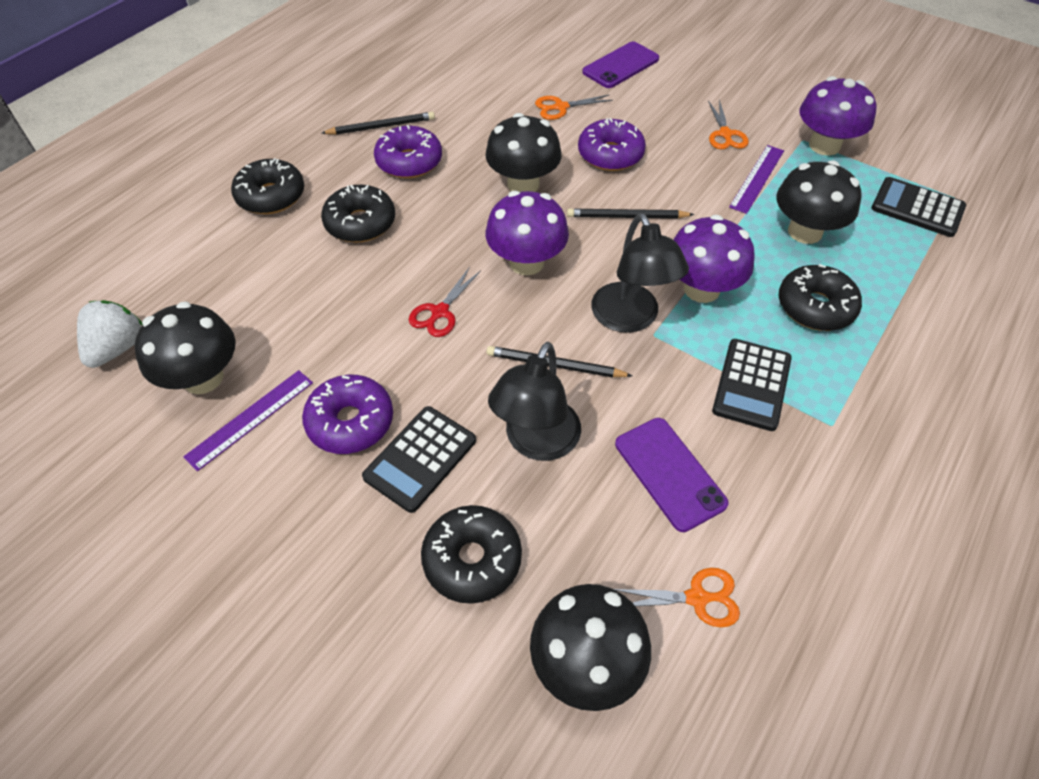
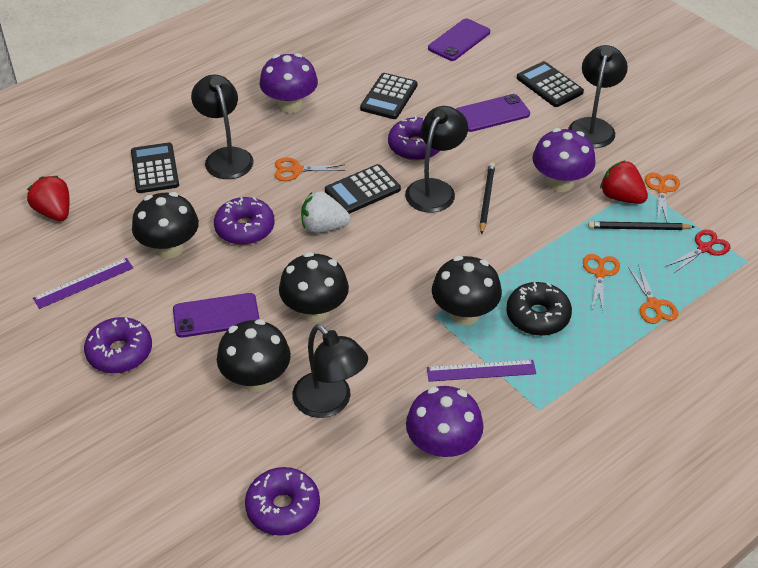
black calculator: [362,406,476,513] [712,339,792,431] [871,177,966,237] = 3 -> [131,143,179,193] [325,164,401,214] [360,73,417,119] [517,61,584,107] = 4
black donut: [231,158,304,214] [321,185,395,242] [421,505,522,604] [779,264,862,331] = 4 -> [506,282,572,336] = 1
black lamp: [488,342,581,461] [591,213,689,333] = 2 -> [191,75,254,179] [292,324,368,418] [405,106,468,213] [568,45,628,148] = 4
black pencil: [322,112,435,135] [487,346,632,378] [567,208,694,219] = 3 -> [479,163,495,235] [588,221,695,230] = 2
orange scissors: [535,94,613,120] [614,568,740,627] [708,99,749,149] = 3 -> [274,157,345,181] [583,254,620,311] [628,266,678,324] [645,172,680,222] = 4
purple donut: [302,375,393,454] [374,125,442,178] [578,118,646,171] = 3 -> [84,317,152,373] [214,197,275,245] [245,467,320,536] [388,116,440,161] = 4
purple phone: [582,42,659,88] [615,418,729,532] = 2 -> [173,293,260,338] [428,19,490,61] [456,94,530,132] = 3
red strawberry: none = 0 -> [27,176,70,221] [600,161,648,204] = 2

